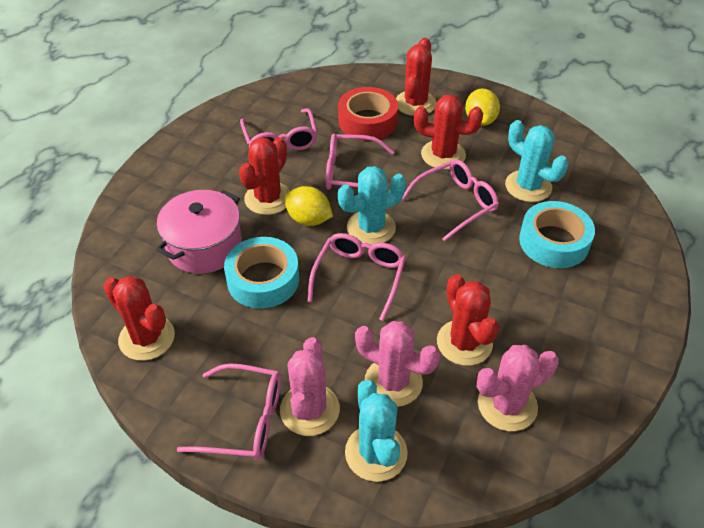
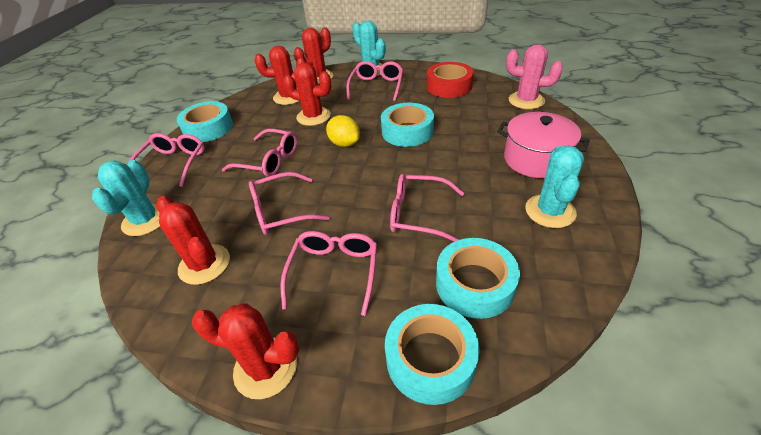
pink cactus: [280,337,340,436] [355,321,440,407] [476,345,559,431] = 3 -> [506,44,563,109] = 1
pink glasses: [177,363,281,460] [240,108,318,150] [307,233,406,321] [326,133,395,190] [402,159,499,242] = 5 -> [127,133,205,187] [222,129,297,177] [249,172,330,235] [280,231,377,316] [347,61,403,101] [390,174,464,242] = 6
turquoise tape: [224,237,299,309] [519,201,595,268] = 2 -> [177,101,233,142] [381,103,434,147] [385,304,479,405] [436,238,520,319] = 4
yellow lemon: [284,186,333,226] [465,89,500,126] = 2 -> [326,115,360,147] = 1

